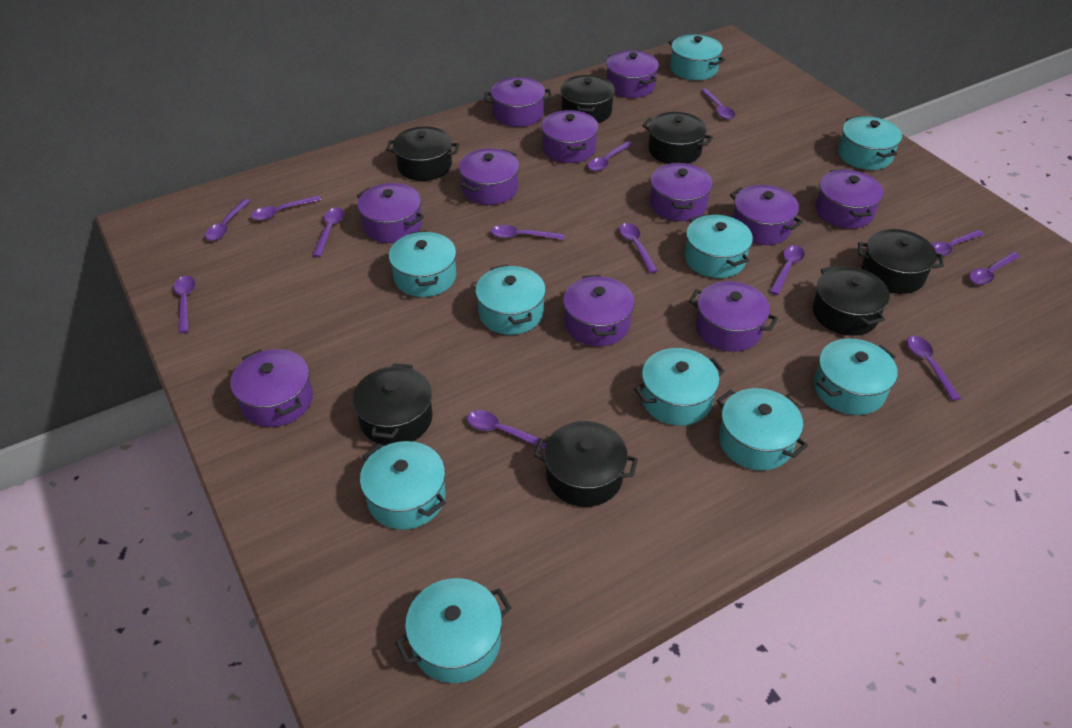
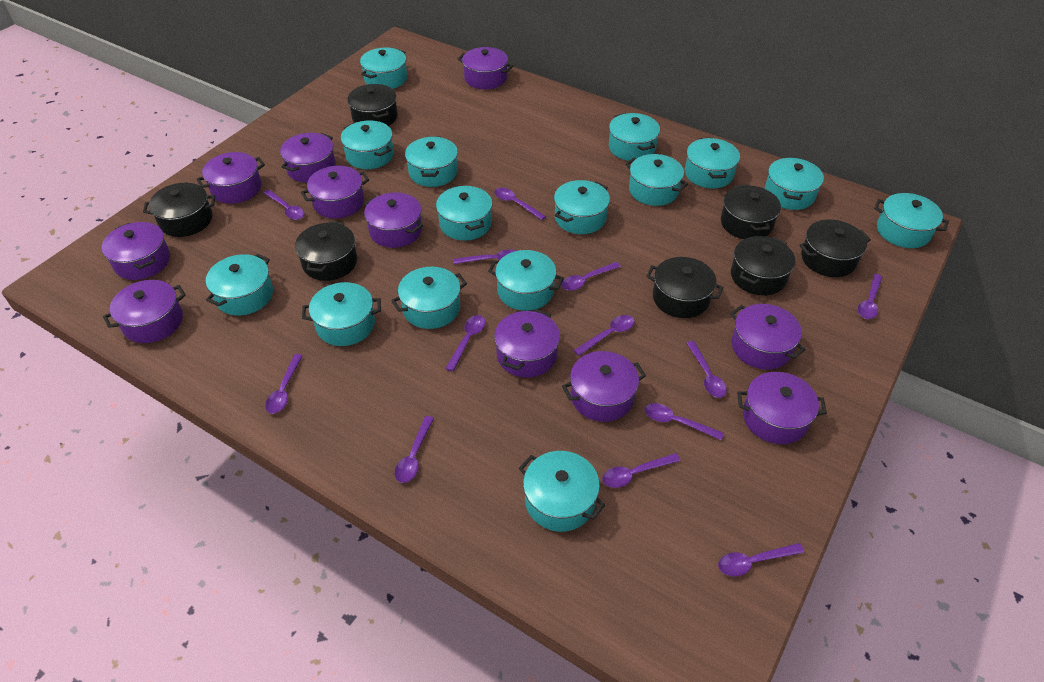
turquoise pot: [360,441,446,530] [389,231,456,297] [395,578,512,683] [475,264,546,335] [634,348,725,426] [668,35,725,80] [685,214,753,278] [717,388,808,470] [814,338,898,415] [838,116,902,170] = 10 -> [206,254,273,316] [302,282,381,346] [341,120,394,169] [360,48,407,89] [391,267,467,329] [405,136,458,187] [436,185,492,241] [488,250,564,311] [519,451,605,532] [554,180,610,234] [609,113,660,161] [625,154,688,206] [685,138,740,188] [765,157,824,210] [874,193,949,248] = 15

